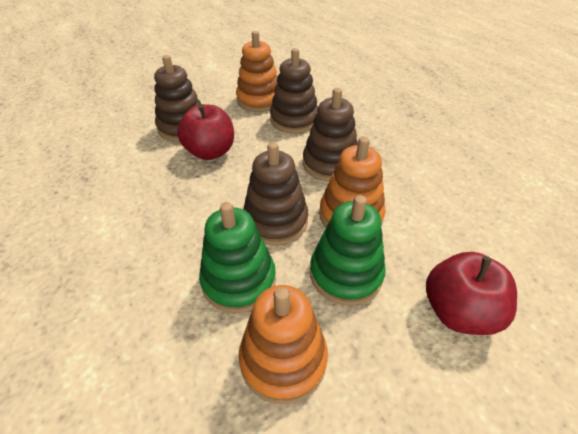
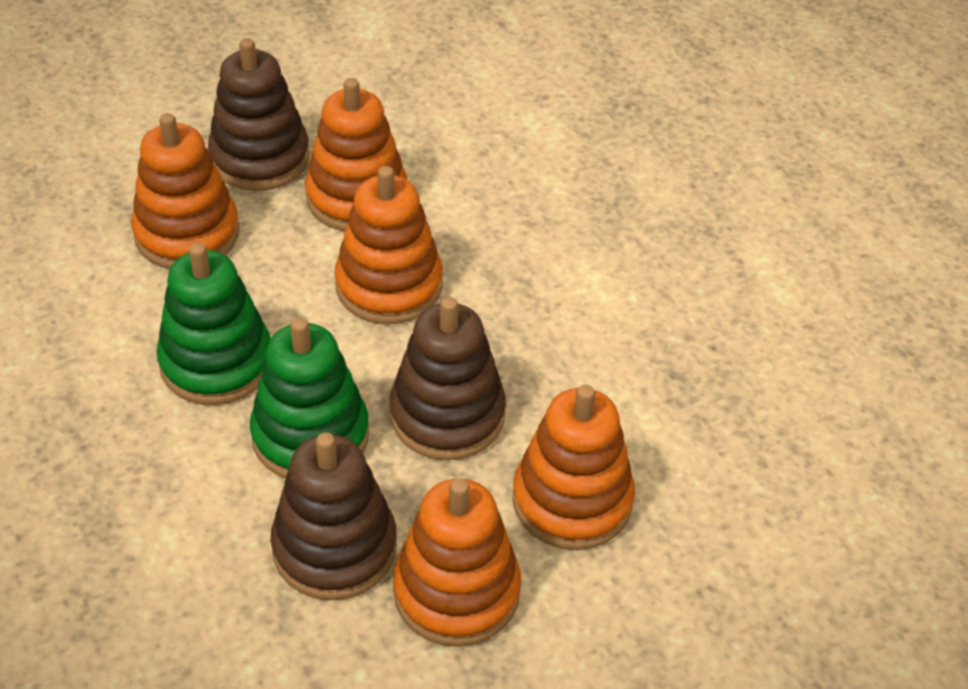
brown stacking toy: [154,55,201,142] [243,142,308,245] [270,48,318,134] [303,88,358,182] = 4 -> [208,38,310,191] [271,432,397,600] [390,297,506,460] = 3
orange stacking toy: [236,31,278,112] [239,285,328,404] [319,137,386,227] = 3 -> [131,113,240,269] [305,78,407,231] [335,166,443,324] [393,478,521,647] [512,384,635,550] = 5
red apple: [177,104,234,160] [426,252,517,335] = 2 -> none = 0

